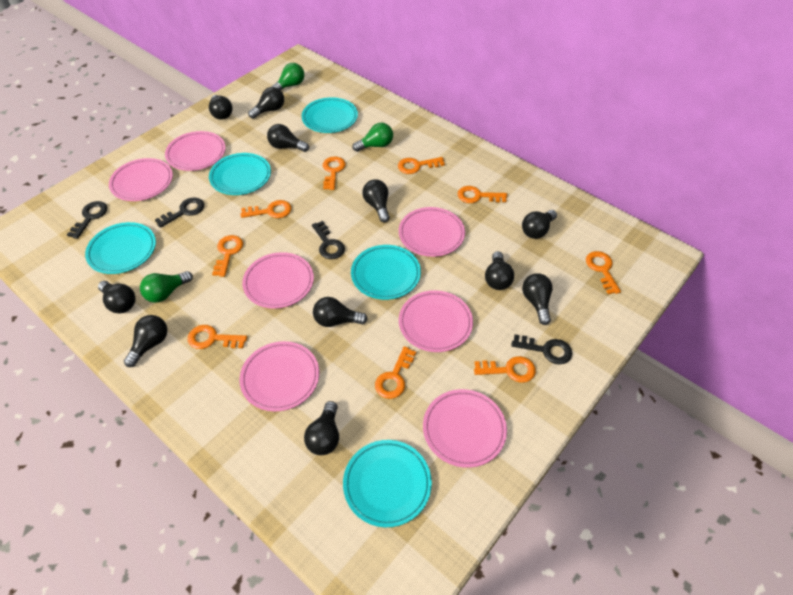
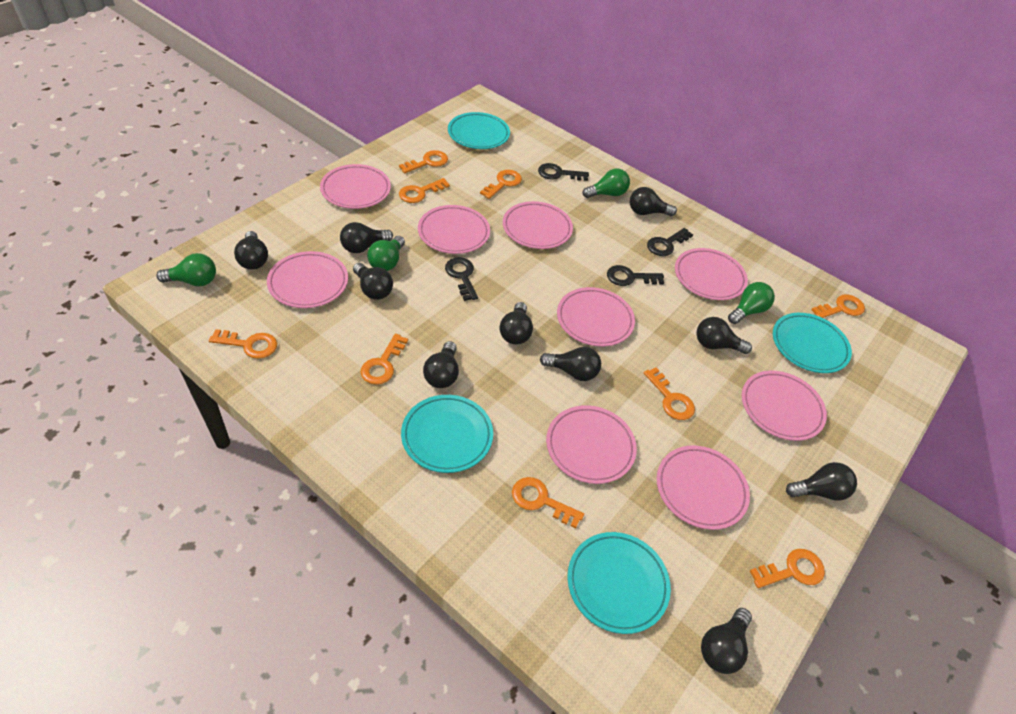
black light bulb: [98,281,136,313] [124,315,168,367] [209,95,233,120] [248,87,284,119] [267,124,309,152] [304,401,339,455] [313,297,368,327] [362,179,390,222] [485,251,514,290] [522,210,557,239] [522,273,552,325] = 11 -> [234,231,268,270] [340,222,393,253] [353,263,393,300] [423,341,459,388] [500,302,533,345] [540,347,601,381] [630,187,677,216] [696,317,752,354] [701,608,752,674] [786,462,857,501] = 10
green light bulb: [140,271,193,303] [271,63,304,90] [352,122,393,152] = 3 -> [156,253,216,286] [367,236,405,271] [582,168,630,198] [728,282,775,324] = 4
pink plate: [109,158,173,201] [165,131,226,171] [239,341,319,412] [242,252,314,309] [399,207,465,257] [399,290,473,352] [423,389,507,468] = 7 -> [267,251,348,308] [320,164,391,209] [418,205,490,254] [503,201,573,249] [546,405,637,484] [557,287,635,347] [657,446,750,530] [675,248,748,300] [742,371,827,441] = 9
turquoise plate: [85,222,156,274] [209,153,271,195] [302,97,358,133] [343,440,432,527] [351,245,421,300] = 5 -> [401,395,493,473] [448,112,510,149] [567,532,671,634] [773,313,852,373] = 4

